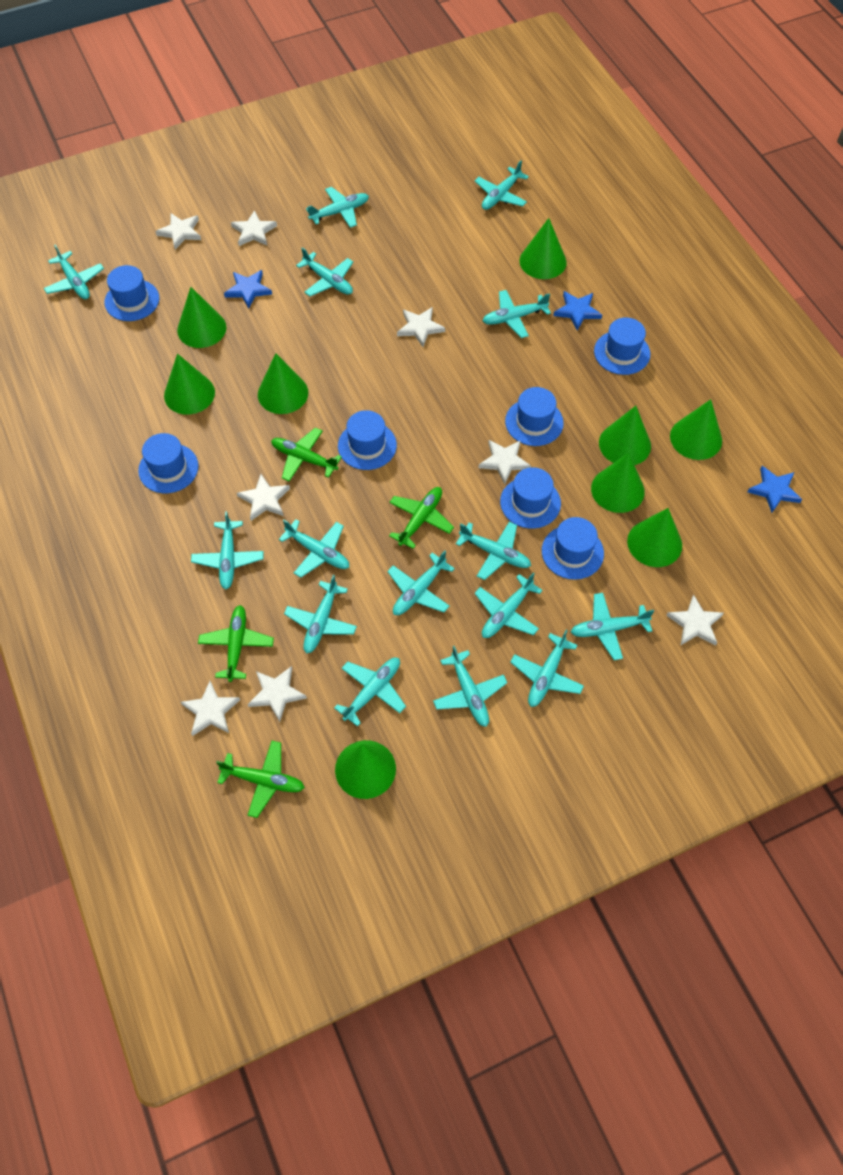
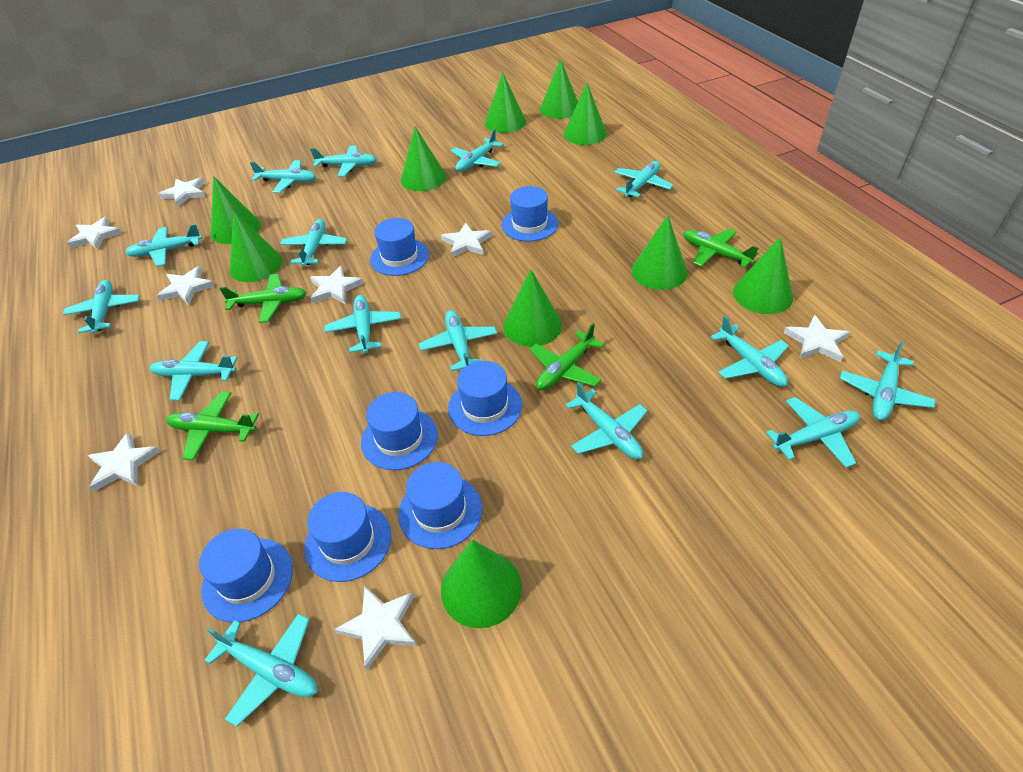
blue star: [224,270,272,308] [553,291,602,330] [747,466,802,513] = 3 -> none = 0
green cone: [164,354,215,415] [177,287,226,348] [258,353,308,414] [335,740,396,799] [520,218,567,279] [591,453,645,513] [599,406,651,465] [627,508,682,567] [670,399,722,460] = 9 -> [211,176,261,244] [230,211,283,282] [401,126,446,191] [441,539,522,628] [485,72,526,133] [503,269,562,347] [540,58,578,119] [564,83,607,145] [632,215,688,290] [733,237,793,314] = 10

